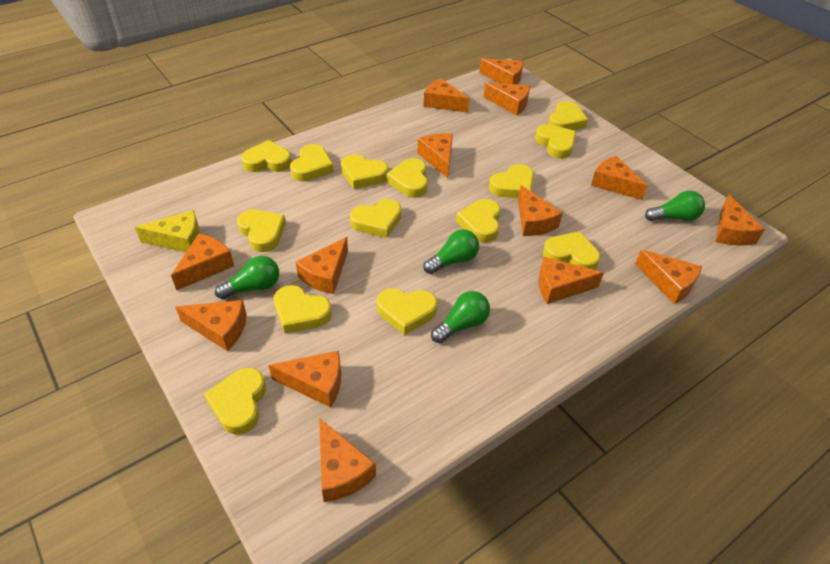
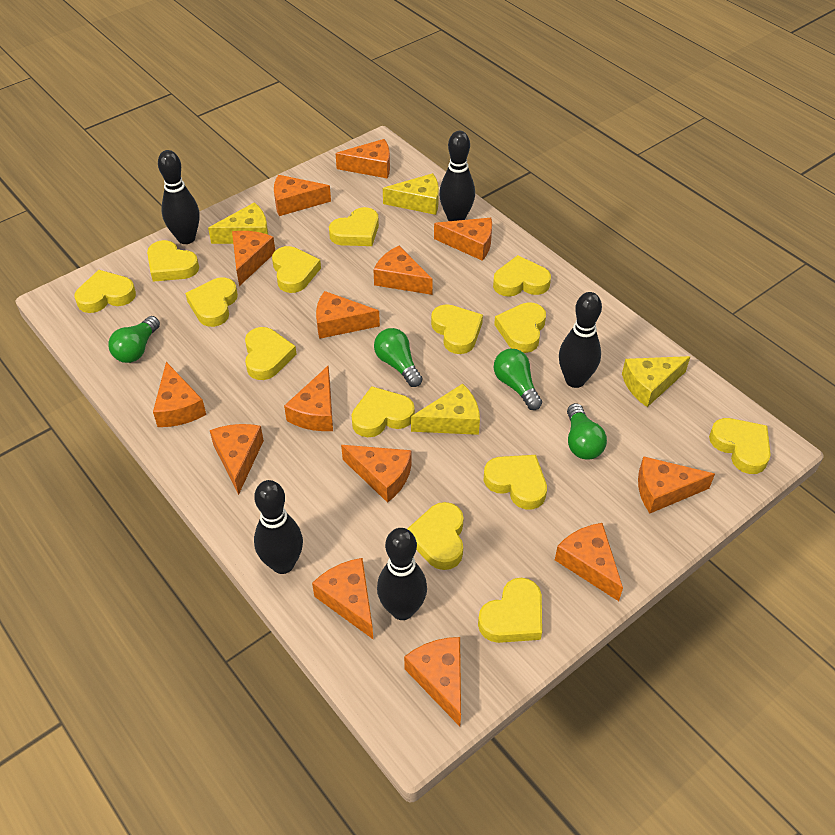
black bowling pin: none = 0 -> [158,150,199,244] [254,480,303,574] [377,528,427,620] [439,131,475,221] [559,292,602,388] = 5
yellow cheese: [135,210,200,253] = 1 -> [208,202,268,244] [383,173,439,215] [411,384,480,435] [622,356,690,407] = 4

